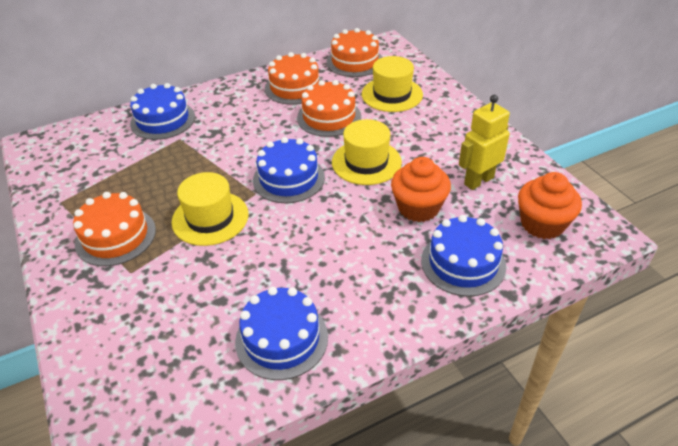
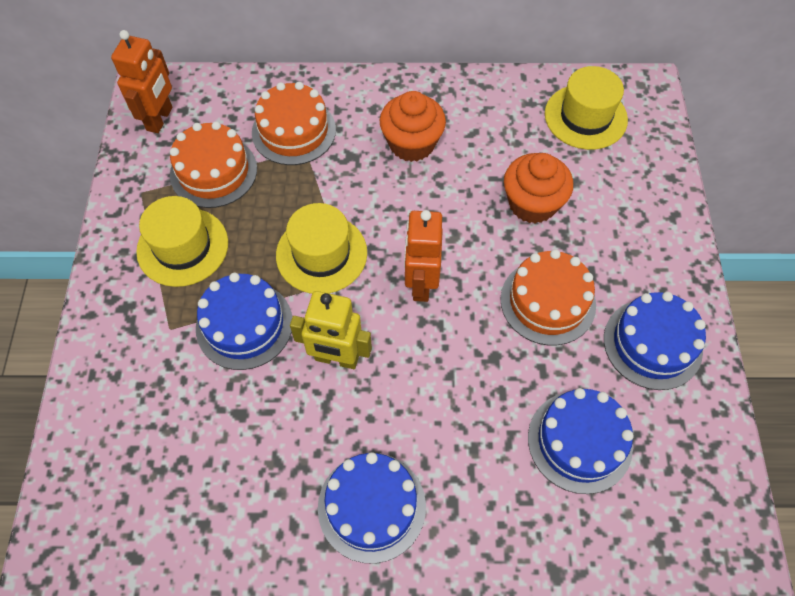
orange cake: [73,192,156,266] [265,52,322,105] [297,80,361,137] [327,28,383,77] = 4 -> [170,121,257,208] [252,82,336,165] [501,249,596,345] = 3
orange robot: none = 0 -> [111,30,172,133] [404,210,443,302] = 2

